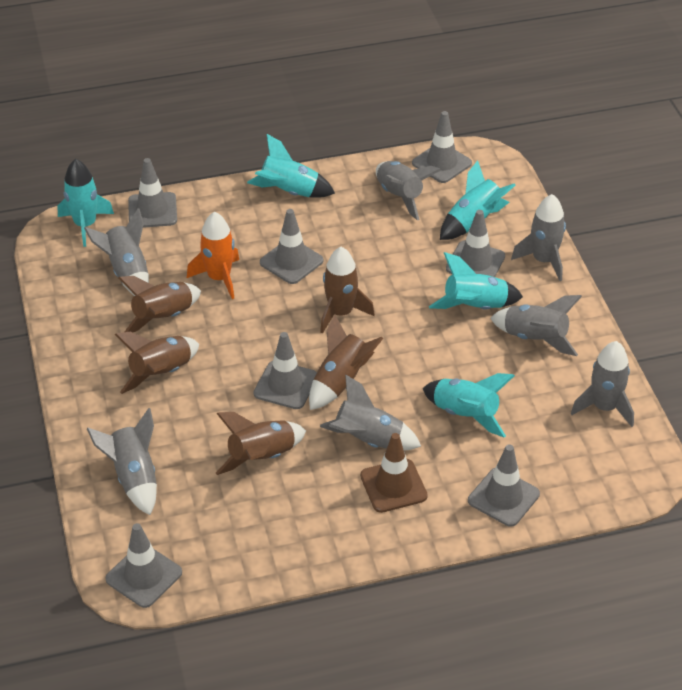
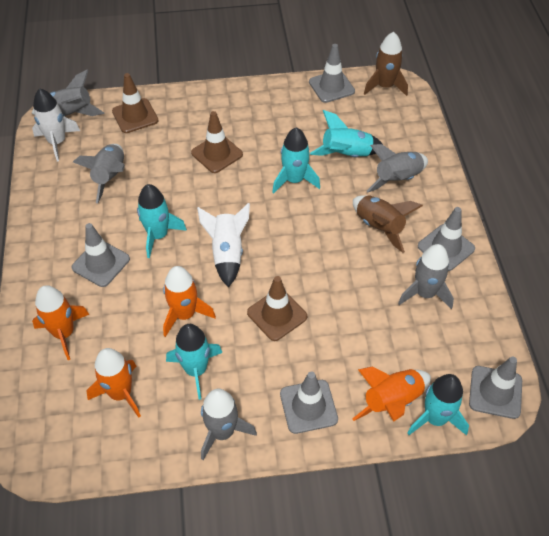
brown rocket: [114,331,199,394] [119,276,201,332] [216,412,306,475] [309,315,383,410] [320,247,375,333] = 5 -> [353,195,423,253] [364,32,408,96] = 2
brown traffic cone: [360,433,428,513] = 1 -> [112,73,159,133] [191,111,243,173] [247,276,307,341] = 3
grey rocket: [84,208,149,296] [87,408,157,515] [320,375,421,450] [376,161,441,220] [490,295,582,356] [511,194,566,281] [571,341,634,427] = 7 -> [31,69,104,116] [73,144,125,203] [201,389,257,460] [367,144,428,192] [398,244,454,309] = 5
grey traffic cone: [105,523,182,608] [128,158,177,228] [254,332,317,409] [260,209,323,284] [412,111,472,183] [446,210,505,277] [468,444,540,527] = 7 -> [71,223,130,287] [280,372,338,434] [309,44,355,103] [418,207,475,271] [469,357,522,419] = 5
orange rocket: [187,212,239,299] = 1 -> [32,285,90,360] [87,348,141,418] [163,266,216,337] [352,367,431,422] = 4
white rocket: none = 0 -> [32,89,80,161] [197,203,250,287] = 2

